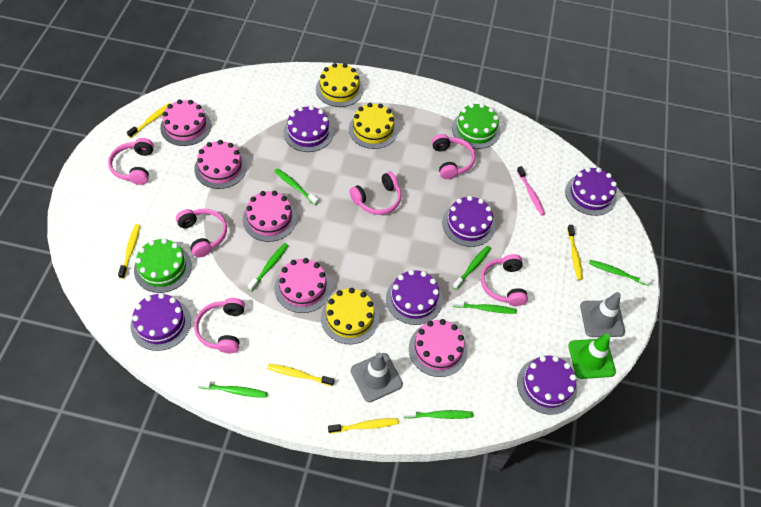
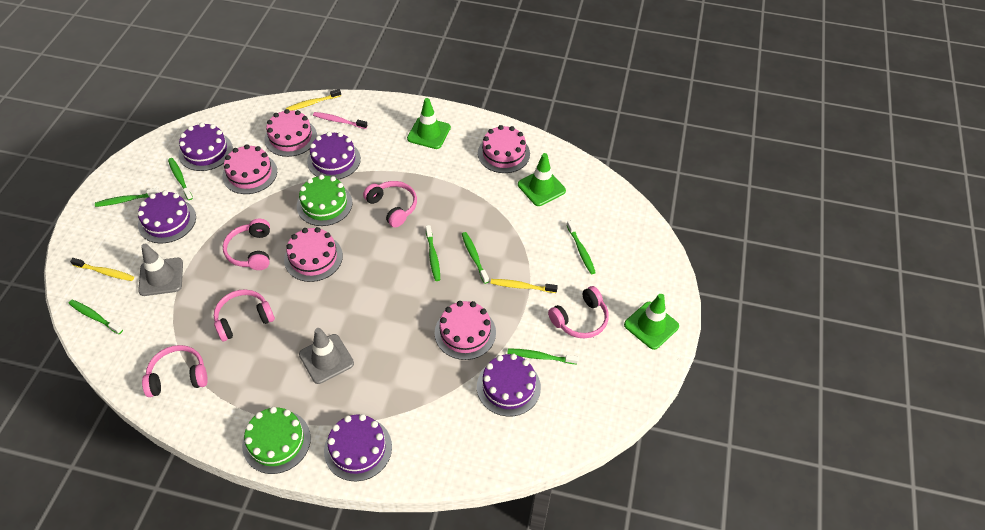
green traffic cone: [568,334,616,379] = 1 -> [407,98,451,149] [518,153,566,206] [624,294,679,350] = 3
pink headphones: [108,138,154,185] [176,209,227,258] [194,298,245,353] [350,172,402,215] [432,134,476,179] [481,254,528,306] = 6 -> [142,345,208,397] [214,289,275,341] [223,219,270,270] [363,181,417,228] [548,286,609,338] = 5
purple cake: [131,293,191,351] [283,106,334,152] [386,270,443,325] [442,196,495,247] [517,356,577,415] [565,167,617,216] = 6 -> [138,191,196,243] [178,123,233,171] [307,132,361,179] [324,414,392,481] [477,354,541,416] = 5
yellow cake: [316,63,363,107] [321,288,379,344] [349,103,398,149] = 3 -> none = 0
yellow toothbrush: [118,224,140,279] [127,103,171,138] [267,364,334,386] [328,418,399,433] [567,225,583,280] = 5 -> [70,258,134,281] [286,89,341,111] [490,279,558,293] = 3

